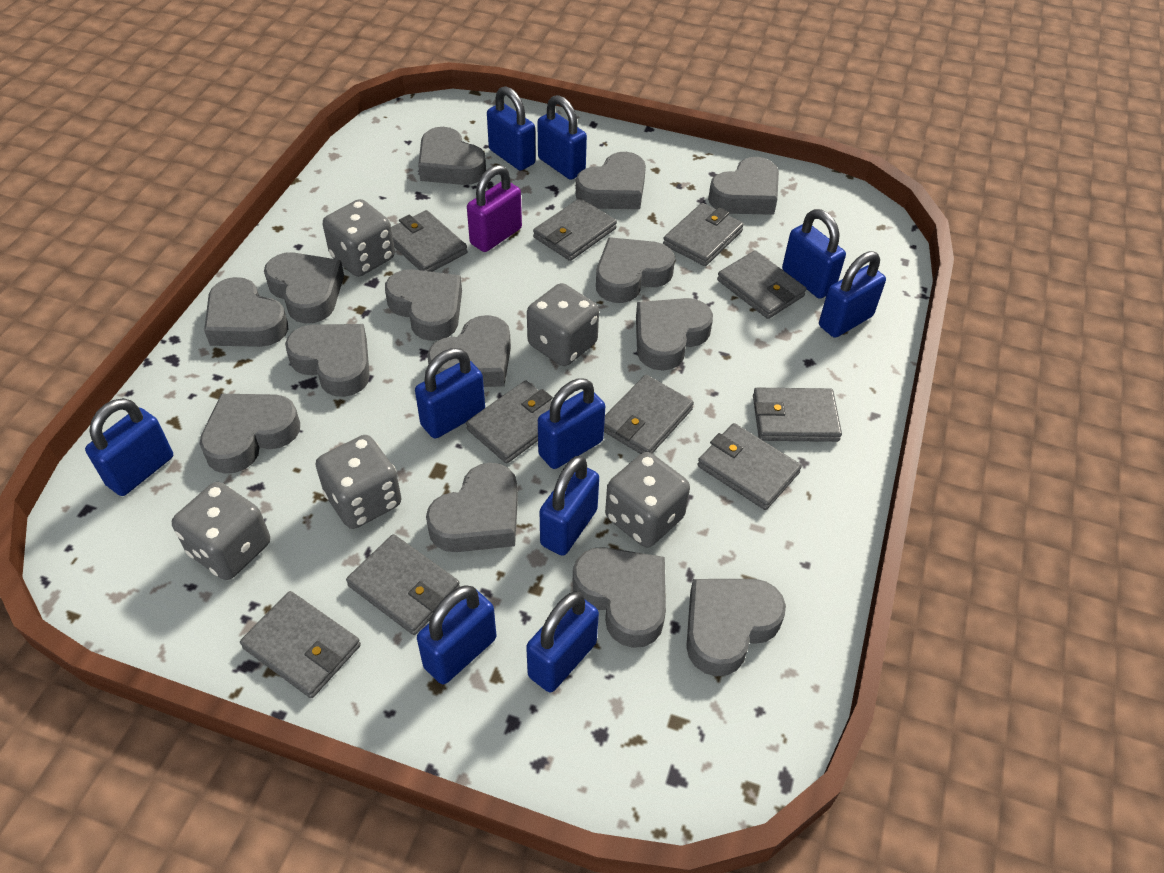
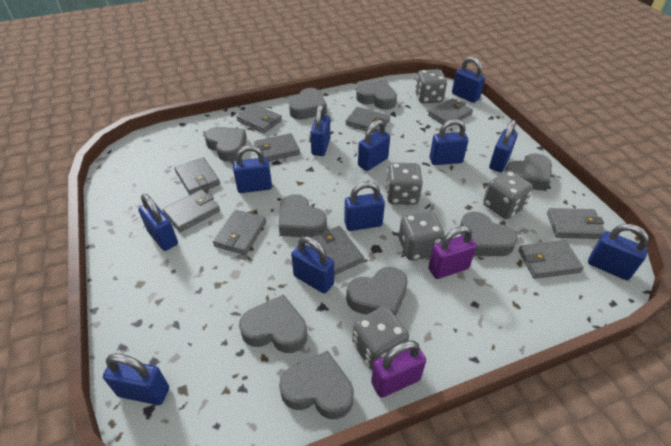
blue padlock: [85,398,173,496] [415,348,485,439] [417,585,497,684] [487,86,536,171] [526,592,599,692] [537,95,587,180] [538,379,605,469] [540,456,599,556] [782,209,846,299] [819,251,886,338] = 10 -> [103,353,169,405] [138,194,178,251] [233,145,272,193] [291,236,334,293] [310,104,330,156] [344,182,385,231] [358,120,390,171] [430,119,468,165] [452,57,485,103] [489,120,518,172] [588,224,649,280] = 11
grey heart: [200,394,300,474] [204,277,288,347] [264,252,344,323] [285,324,370,397] [385,269,462,341] [418,127,486,185] [426,463,518,552] [427,315,511,387] [573,547,666,648] [576,152,646,209] [596,237,675,303] [636,298,713,371] [686,579,786,676] [708,157,779,215] = 14 -> [204,127,247,162] [239,294,307,353] [279,194,327,237] [279,350,354,419] [289,88,327,120] [346,267,408,316] [356,81,397,110] [460,212,518,256] [505,153,552,191] = 9
purple padlock: [467,165,522,252] = 1 -> [371,340,426,398] [428,226,477,279] = 2

